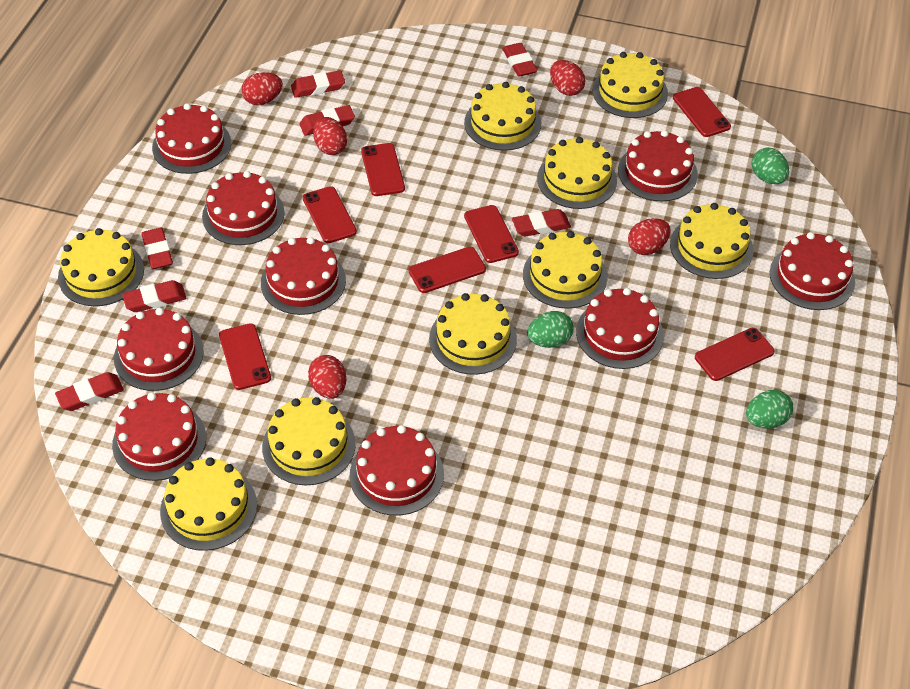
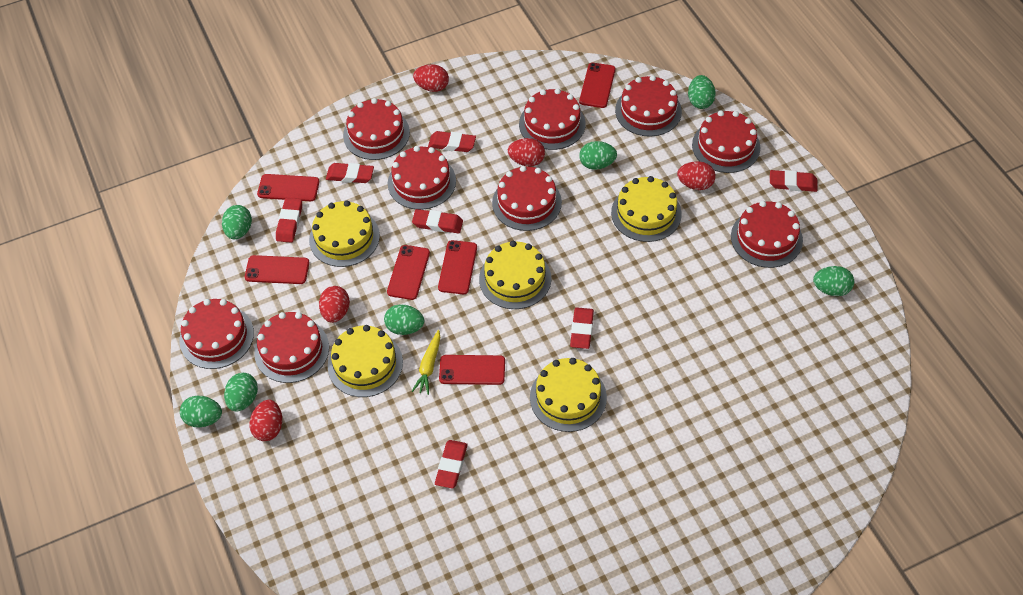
green egg: [527,311,574,348] [746,390,794,429] [751,148,789,184] = 3 -> [180,396,222,428] [222,205,252,239] [224,373,258,412] [384,304,424,335] [579,141,617,170] [688,75,716,109] [813,266,854,296] = 7
red phone: [219,323,271,390] [303,186,357,243] [361,143,405,196] [409,247,486,293] [464,205,519,263] [673,87,731,137] [695,328,775,381] = 7 -> [245,255,309,284] [257,174,320,201] [387,245,430,300] [438,240,477,294] [439,355,505,385] [579,63,615,108] = 6
yellow cake: [58,228,144,306] [160,457,257,551] [262,397,356,485] [429,293,517,375] [464,82,541,151] [523,231,607,309] [537,137,617,209] [592,52,668,118] [670,203,754,279] = 9 -> [309,200,380,267] [328,325,403,397] [479,241,551,309] [530,358,607,432] [611,176,682,242] = 5
yellow carrot: none = 0 -> [412,330,440,395] = 1

